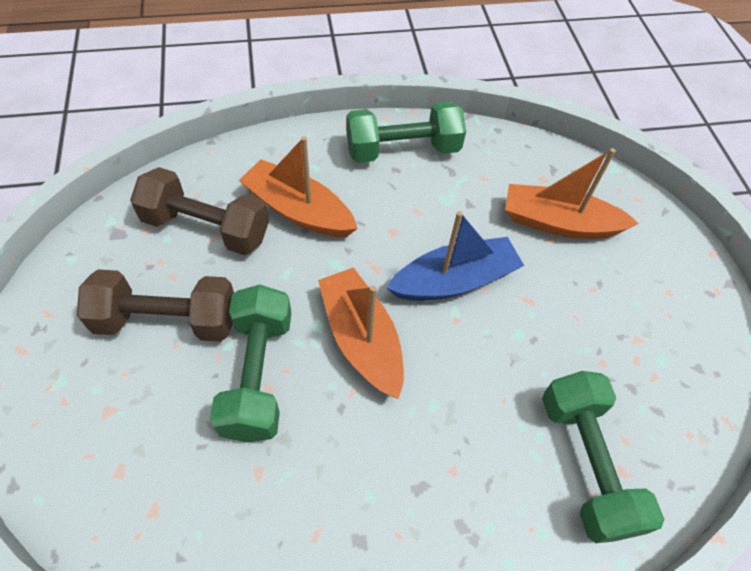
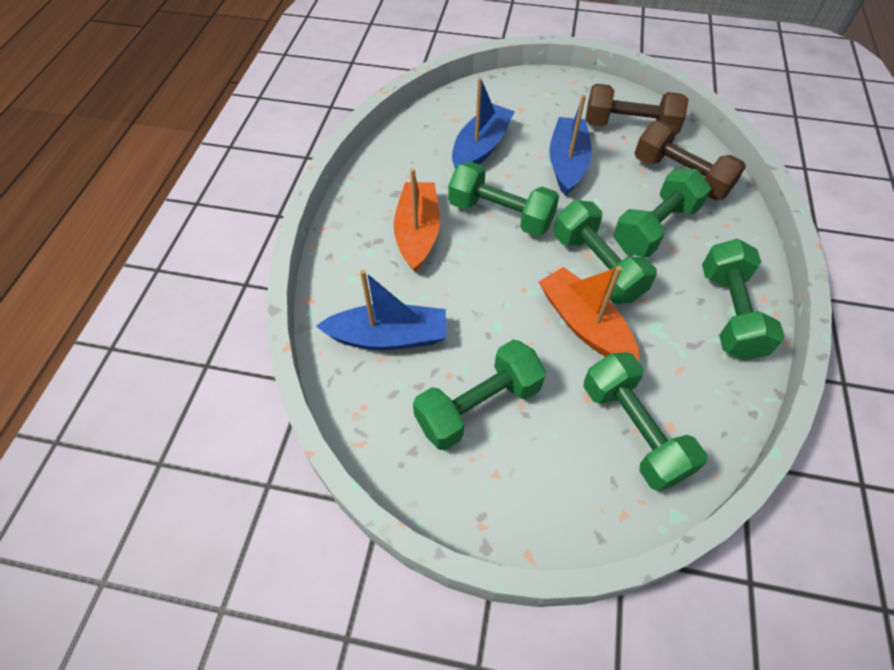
blue boat: [387,211,524,301] = 1 -> [316,270,446,350] [452,77,515,169] [549,94,592,196] = 3
green dumbbell: [210,285,291,442] [346,101,466,163] [542,371,664,543] = 3 -> [413,340,546,450] [448,161,559,236] [554,200,657,304] [584,352,707,491] [613,168,711,257] [702,239,785,360] = 6
orange boat: [239,136,358,237] [318,267,404,399] [505,148,639,239] = 3 -> [394,168,440,272] [539,266,639,362] = 2

